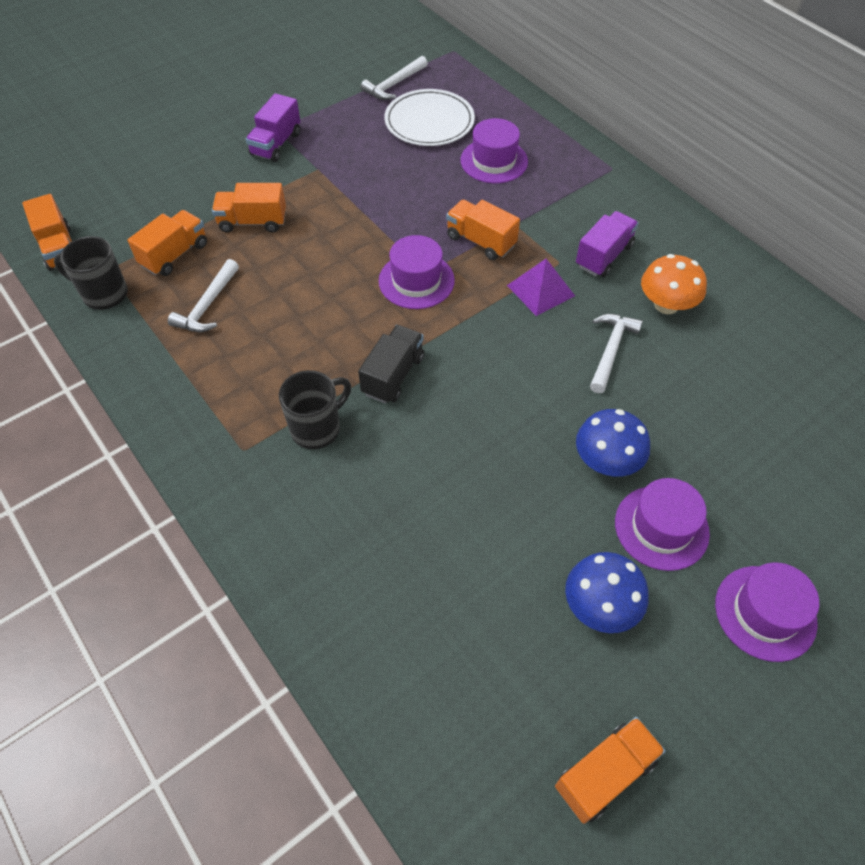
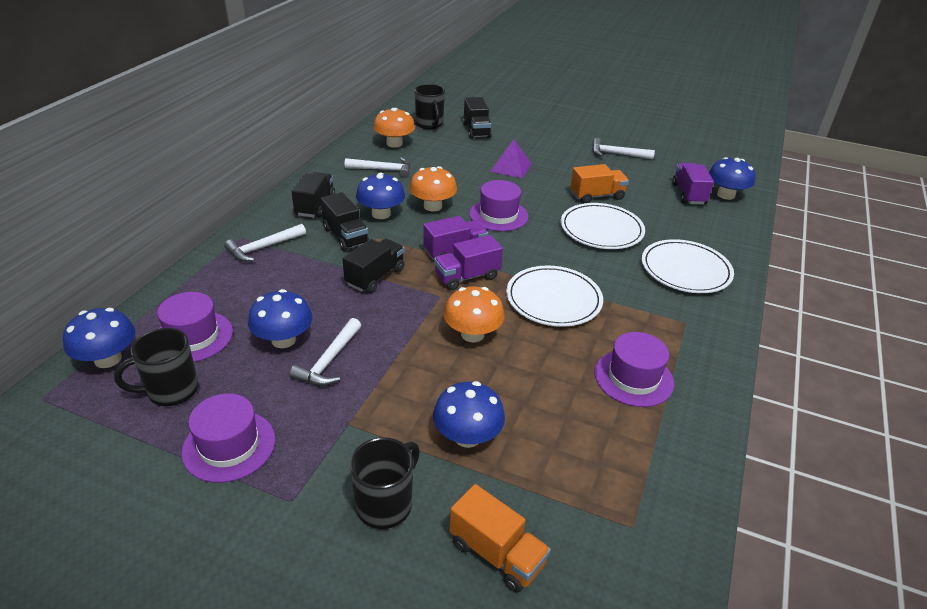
black mug: [54,236,128,310] [279,370,351,449] = 2 -> [114,328,199,406] [350,437,420,529] [414,84,445,130] = 3
black truck: [358,325,424,403] = 1 -> [292,172,335,218] [321,192,369,251] [342,238,404,293] [463,97,492,139] = 4
blue mushroom: [565,552,649,633] [576,409,650,477] = 2 -> [63,308,135,368] [248,289,313,348] [356,173,405,219] [433,381,505,448] [709,157,755,200] = 5
orange mushroom: [641,254,707,314] = 1 -> [373,108,415,148] [409,166,457,211] [443,286,505,342] = 3
orange truck: [22,194,72,271] [127,210,207,276] [212,183,286,233] [446,200,520,260] [555,717,666,824] = 5 -> [449,484,551,592] [570,164,629,203] = 2
purple truck: [246,93,300,162] [576,211,639,277] = 2 -> [424,216,488,260] [434,235,503,290] [672,163,714,204] = 3
white hammer: [168,259,239,332] [360,56,428,100] [590,314,643,393] = 3 -> [224,224,306,262] [289,318,361,386] [345,157,411,178] [592,138,655,159] = 4
white plate: [384,89,475,146] = 1 -> [506,266,603,327] [561,203,645,249] [642,239,734,293] = 3

